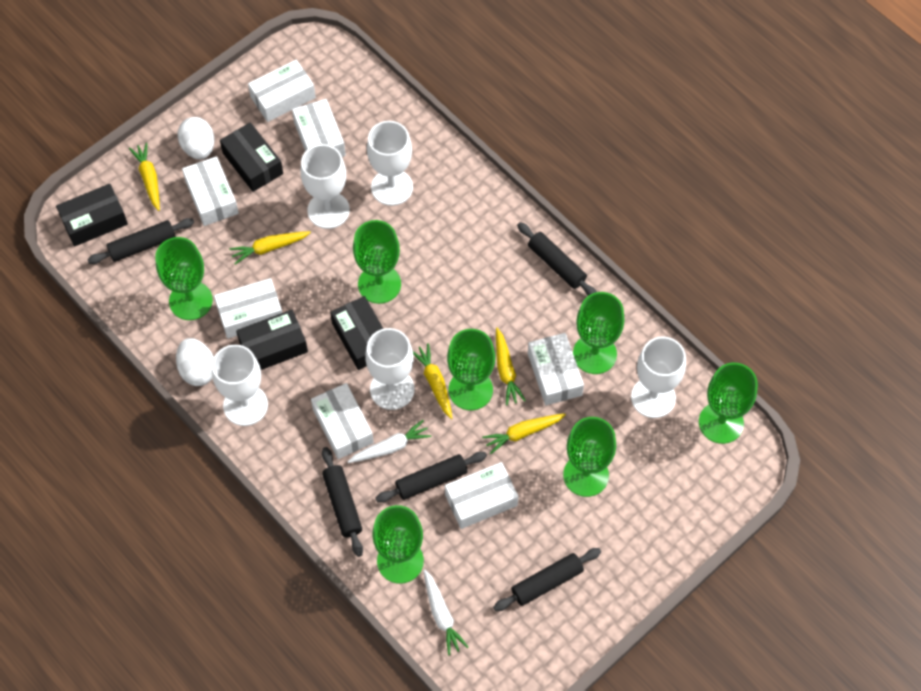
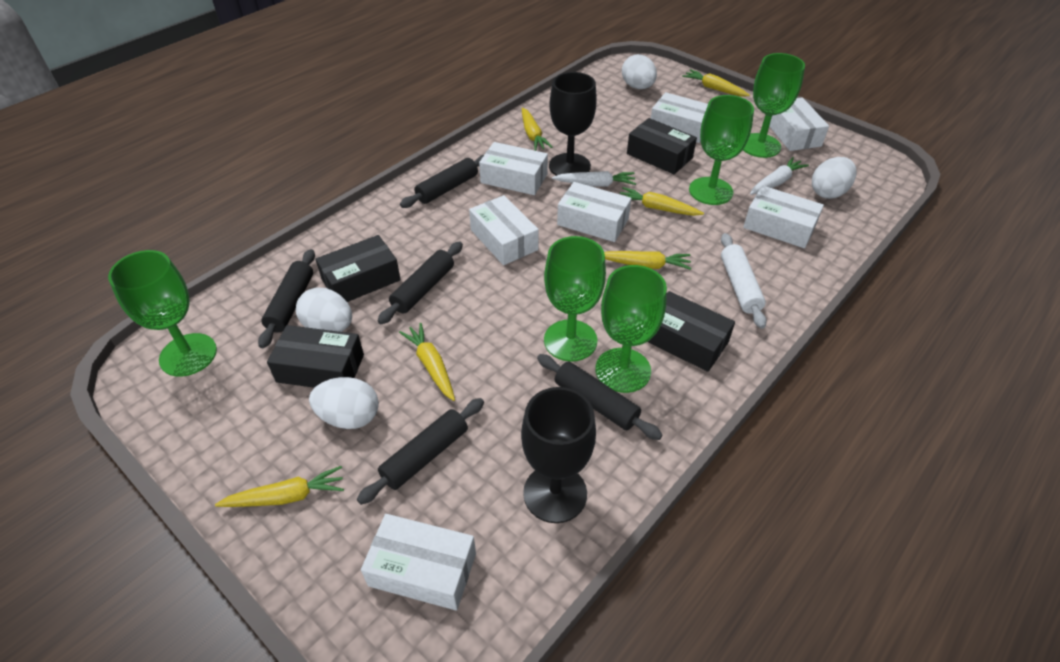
black goblet: none = 0 -> [521,387,596,523] [549,72,597,176] = 2
green goblet: [155,237,213,320] [353,220,401,304] [372,505,424,584] [447,329,495,410] [563,417,616,497] [573,292,624,374] [699,363,758,444] = 7 -> [108,250,217,377] [544,236,606,362] [595,265,667,393] [689,95,754,205] [743,53,805,158] = 5
white egg: [176,338,214,386] [178,117,214,160] = 2 -> [296,288,352,332] [309,377,379,429] [622,54,657,89] [812,157,856,199] = 4
white goblet: [212,345,268,426] [300,144,350,229] [365,328,415,410] [367,121,413,206] [631,337,686,418] = 5 -> none = 0
white rolling pin: none = 0 -> [721,233,767,329] = 1
yellow carrot: [129,143,160,211] [229,231,311,264] [413,343,452,419] [482,413,566,454] [496,328,526,405] = 5 -> [215,466,344,507] [399,323,455,401] [522,107,553,151] [604,251,692,270] [620,187,704,216] [682,69,750,96] = 6

